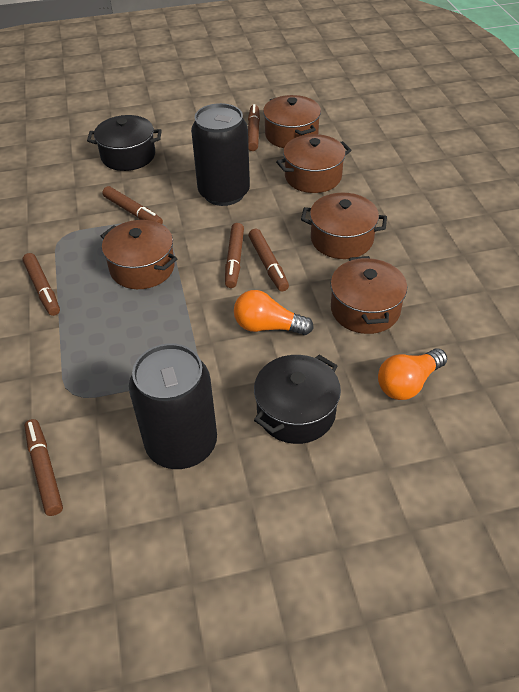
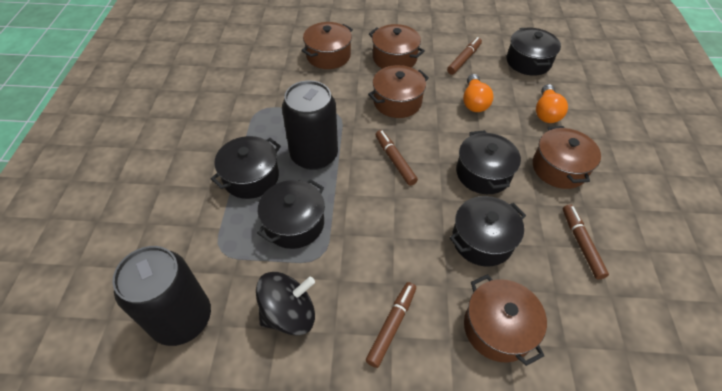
black pot: [87,115,162,171] [254,355,341,444] = 2 -> [211,136,281,199] [257,179,325,249] [450,196,526,267] [456,130,521,194] [507,27,561,76] = 5
black spinning top: none = 0 -> [256,272,315,336] = 1
brown marker: [22,253,60,316] [24,419,63,516] [102,186,163,224] [225,223,244,288] [248,104,260,151] [249,229,289,292] = 6 -> [366,282,416,368] [375,130,418,186] [447,37,482,75] [563,204,609,279] = 4

